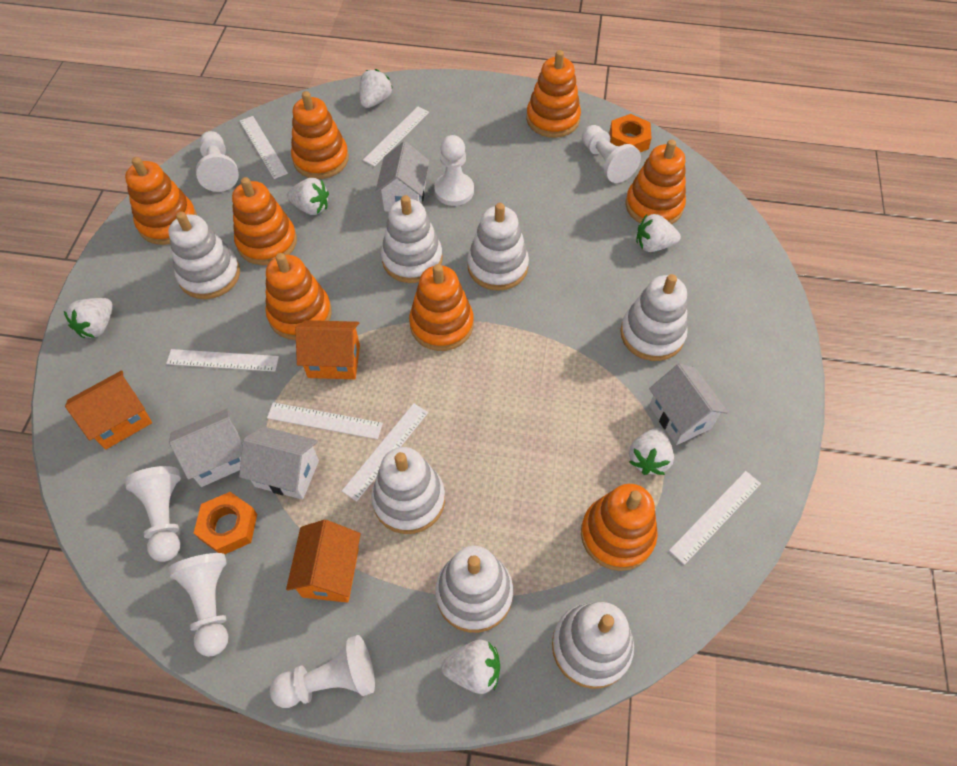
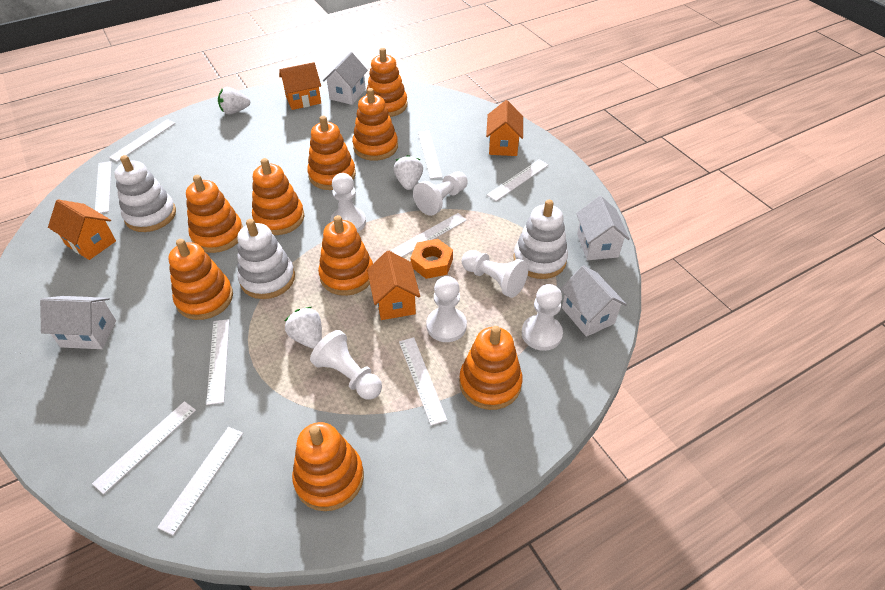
orange house: [65,370,152,450] [286,520,361,603] [295,320,360,379] = 3 -> [48,200,116,260] [279,62,321,110] [367,250,420,320] [486,100,523,156] = 4
orange nut: [194,492,257,554] [610,114,652,152] = 2 -> [411,239,453,279] = 1
orange stacking toy: [125,157,197,245] [232,177,297,265] [265,253,332,340] [291,91,349,179] [409,264,474,351] [526,50,581,138] [581,484,658,571] [625,139,686,224] = 8 -> [168,239,233,320] [186,175,243,253] [252,158,304,235] [292,422,364,511] [307,116,356,190] [318,215,373,296] [352,88,398,161] [366,48,408,117] [459,326,523,410] = 9
white ruler: [166,349,279,372] [240,116,288,179] [267,402,383,439] [342,403,428,501] [363,107,429,167] [669,471,761,565] = 6 -> [92,401,196,494] [95,161,112,213] [109,119,175,162] [157,427,243,535] [206,319,229,405] [391,213,467,257] [399,337,447,425] [418,130,443,179] [487,159,548,201] = 9
white stacking toy: [168,211,240,299] [371,447,445,534] [381,195,442,283] [435,546,513,633] [467,203,529,291] [552,602,634,689] [620,274,688,361] = 7 -> [114,155,176,232] [237,219,295,299] [514,200,568,279] = 3
white strawberry: [64,298,113,338] [287,178,329,215] [359,69,393,108] [441,640,500,694] [629,428,674,475] [636,214,681,252] = 6 -> [218,87,250,114] [285,307,322,349] [394,155,423,190] = 3

